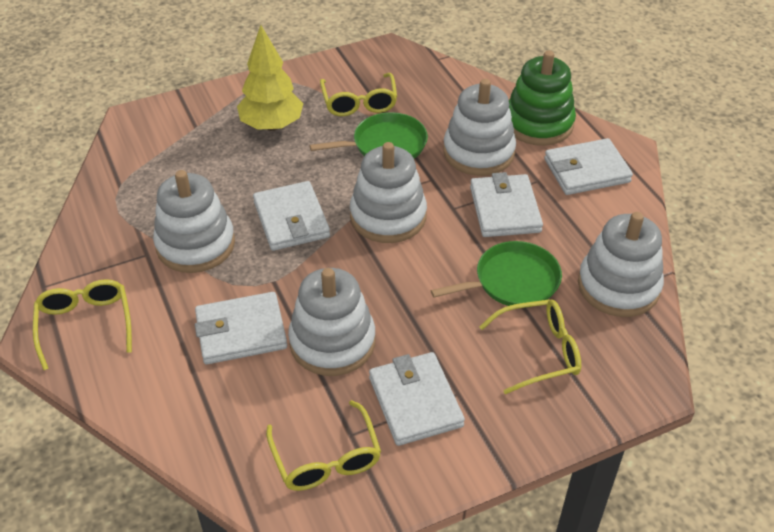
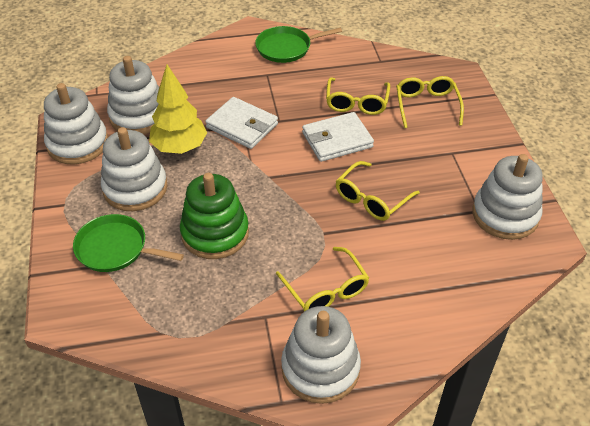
white wallet: [195,292,287,364] [253,181,330,251] [369,352,465,446] [470,172,543,237] [544,138,633,195] = 5 -> [205,97,278,149] [302,112,374,162] = 2

